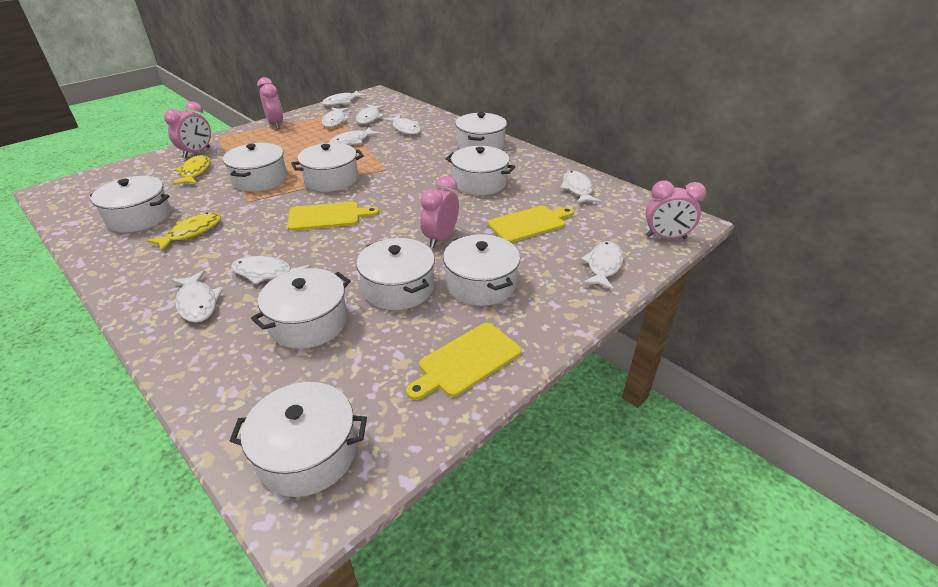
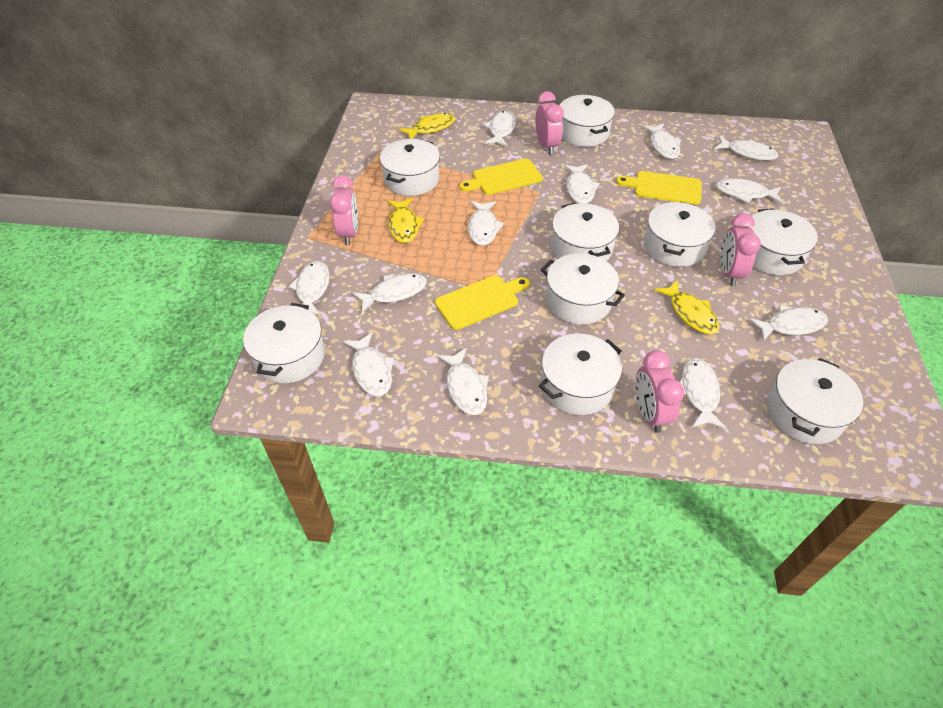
white fish: [172,270,223,323] [231,256,312,285] [322,90,367,106] [322,107,350,128] [329,127,381,145] [356,104,385,124] [383,115,421,135] [560,171,601,204] [581,241,624,291] = 9 -> [288,261,329,316] [343,332,394,396] [352,273,427,313] [437,348,489,415] [468,201,504,246] [484,111,516,146] [564,164,600,204] [642,124,681,159] [680,358,726,429] [714,136,778,160] [716,178,783,204] [748,305,828,341] = 12
yellow fish: [147,213,221,251] [172,155,210,185] = 2 -> [387,198,424,243] [399,113,455,139] [654,280,719,334] = 3

